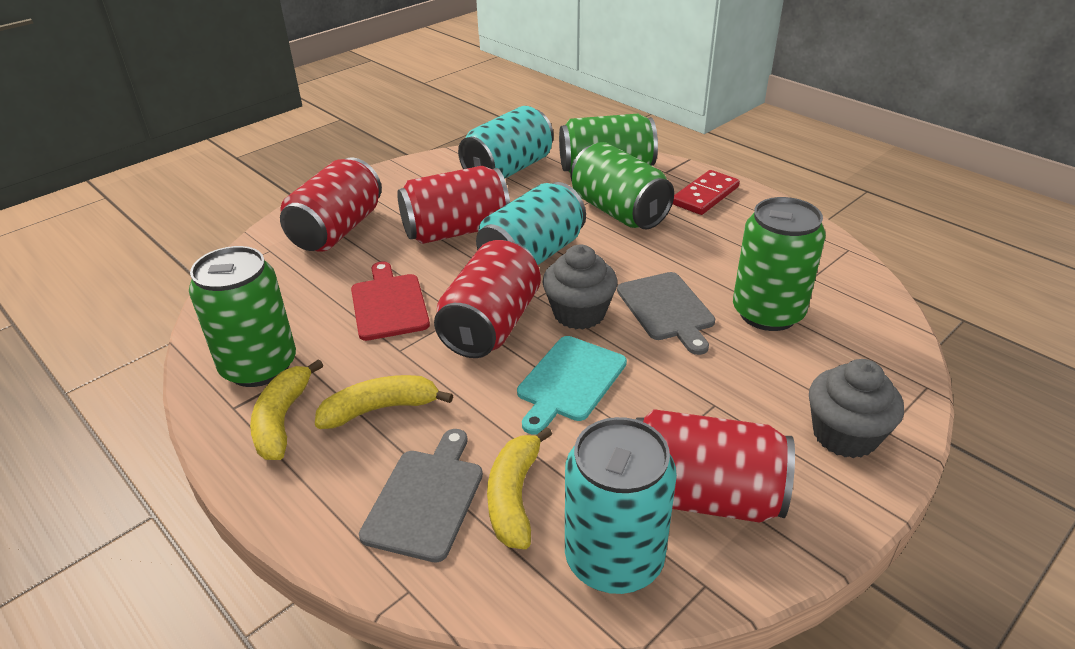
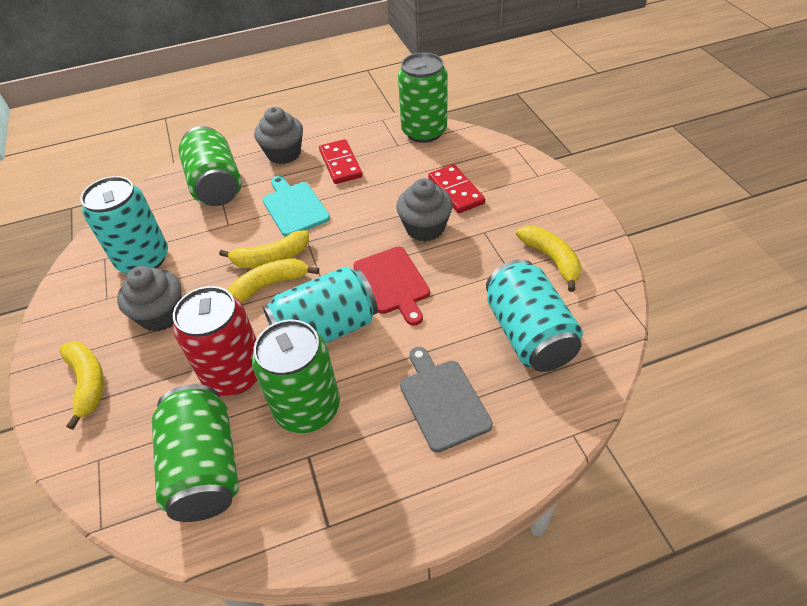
grey cupcake: [542,245,618,330] [809,359,904,458] = 2 -> [117,266,182,331] [254,107,303,164] [396,178,453,241] = 3
grey cutting board: [359,429,483,563] [617,272,715,355] = 2 -> [400,347,493,453] = 1
red can: [280,157,382,251] [397,166,510,244] [434,240,541,358] [636,409,795,523] = 4 -> [173,286,258,396] = 1
red domino: [673,170,740,215] = 1 -> [319,139,363,184] [428,164,485,213] = 2
yellow banana: [250,359,323,460] [315,375,453,429] [487,427,552,549] = 3 -> [59,342,104,430] [219,230,309,268] [228,258,319,303] [516,226,582,292] = 4

